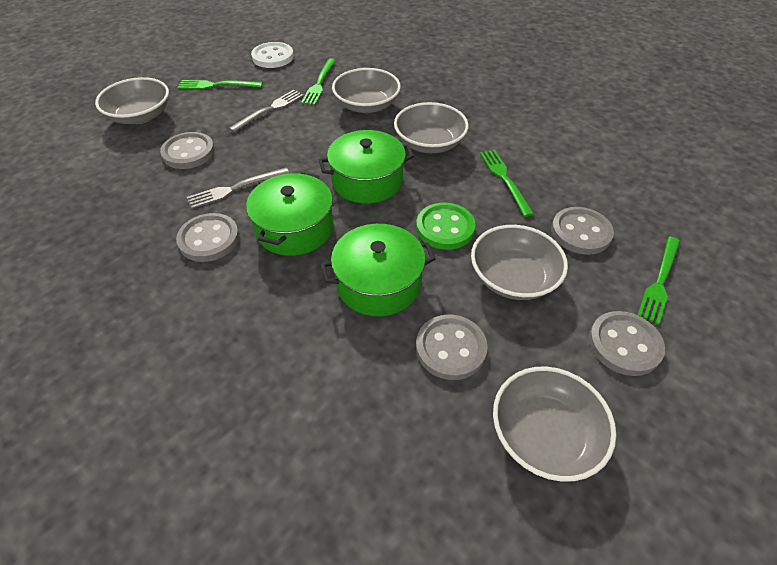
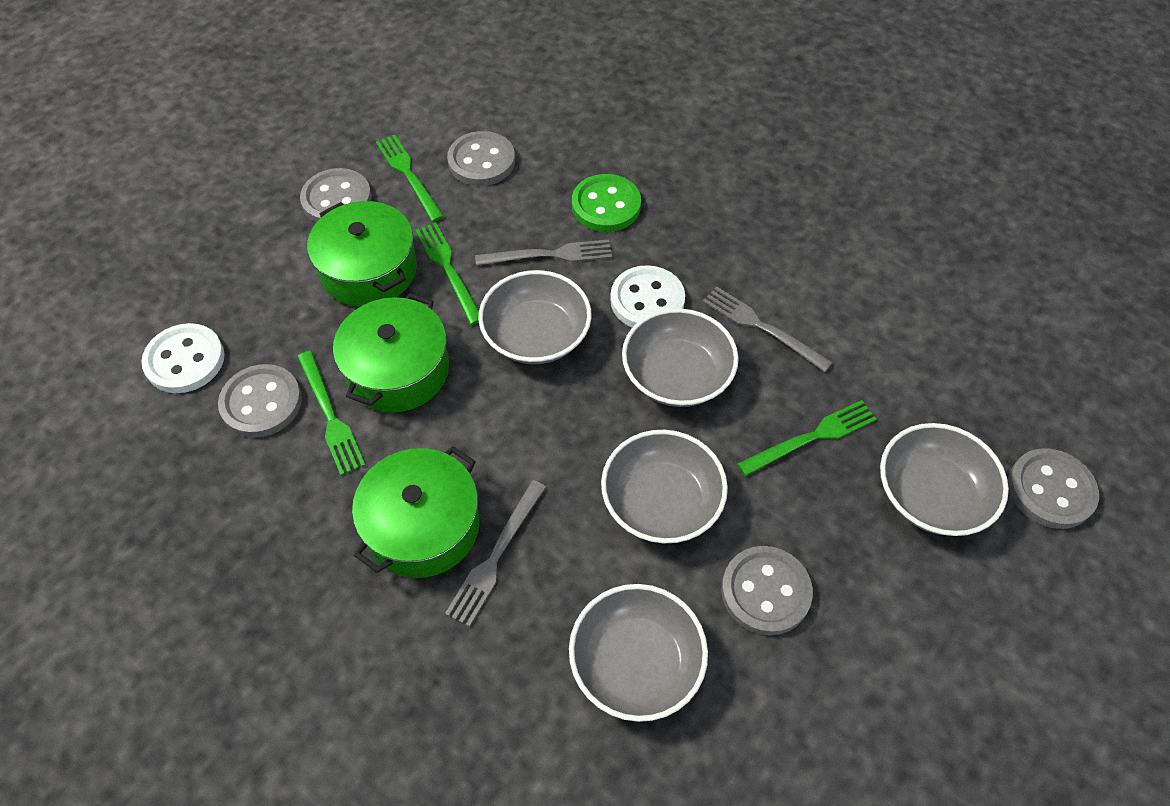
grey fork: [187,168,290,209] [229,90,304,132] = 2 -> [445,480,546,627] [475,240,612,266] [703,287,833,372] = 3
white button: [251,42,294,68] = 1 -> [141,323,225,393] [610,265,685,327] = 2

